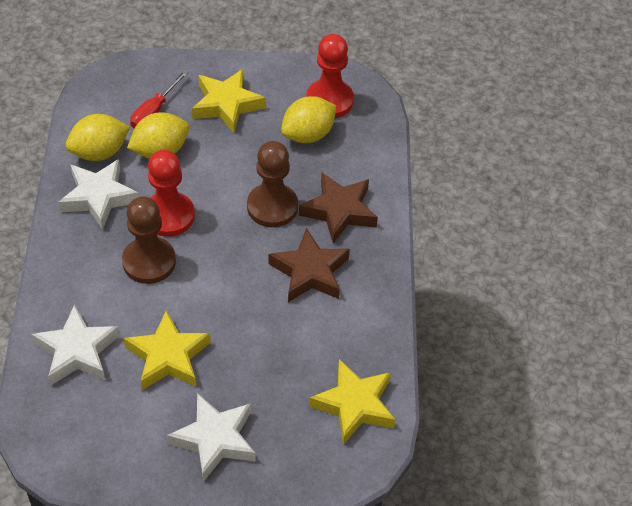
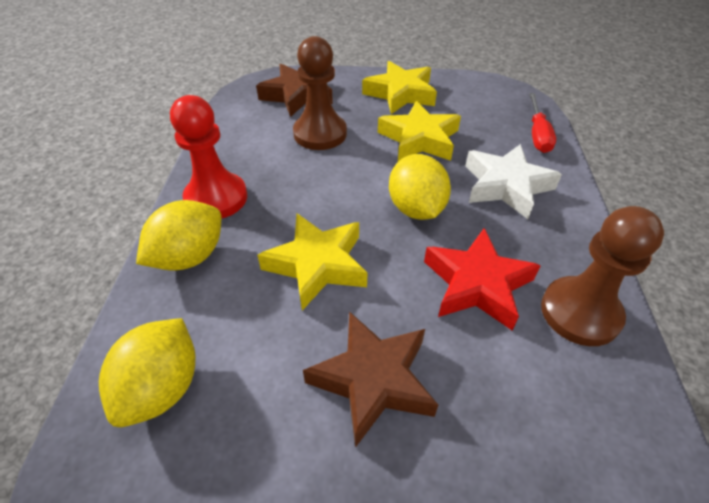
red pawn: [148,150,195,237] [306,34,354,118] = 2 -> [170,95,247,219] = 1
red star: none = 0 -> [424,228,541,330] = 1
white star: [31,304,120,385] [58,159,139,230] [167,393,256,482] = 3 -> [465,144,562,219] = 1

